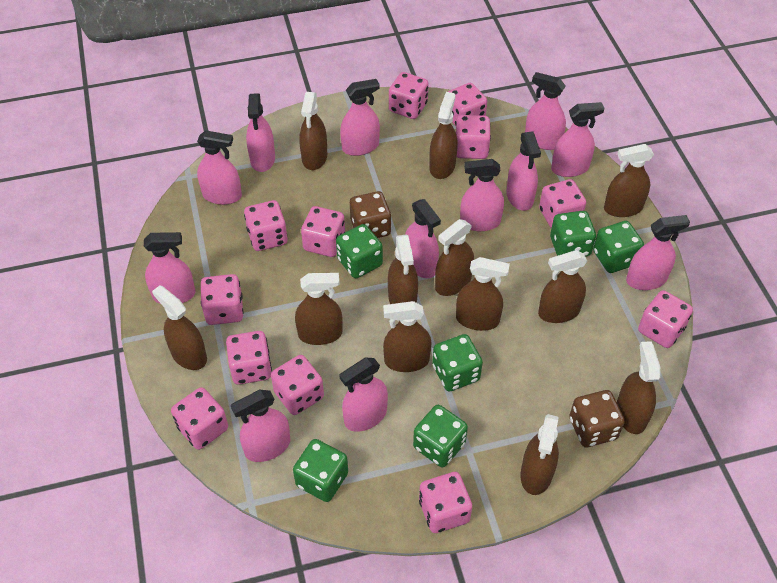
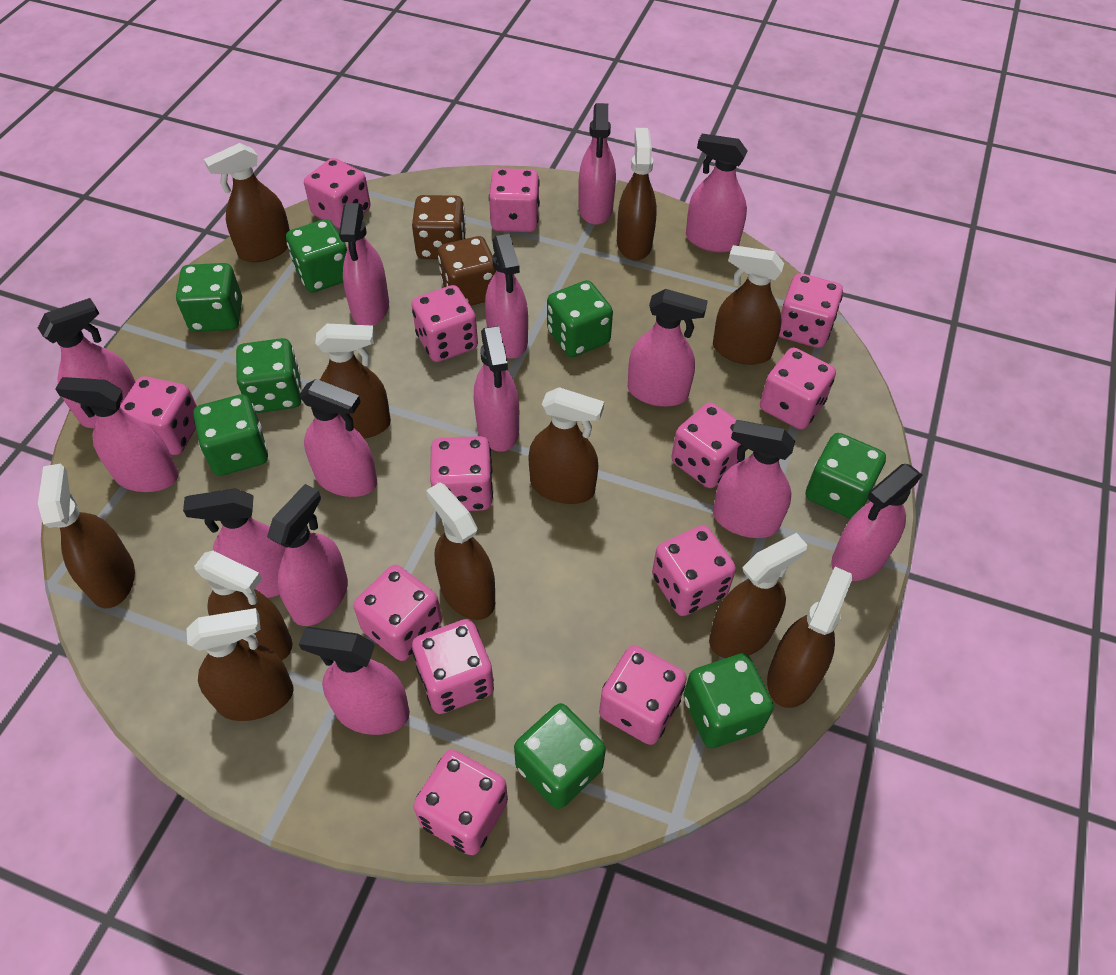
brown spray bottle: [152,285,207,370] [295,273,343,345] [299,92,327,170] [383,301,431,372] [388,234,418,304] [429,92,457,179] [435,219,474,296] [456,257,510,331] [520,414,559,495] [538,250,587,323] [604,144,654,217] [617,341,660,434] = 12 -> [38,464,135,608] [186,608,294,721] [194,551,292,660] [204,143,290,262] [315,324,391,439] [426,482,495,620] [528,387,604,504] [617,128,657,261] [709,533,807,658] [713,245,784,365] [767,567,853,708] = 11
green dice: [293,439,348,502] [336,224,383,278] [413,405,468,467] [432,334,483,391] [550,211,596,257] [593,221,644,273] = 6 -> [176,263,242,332] [193,394,268,476] [236,338,301,413] [286,219,347,293] [514,703,606,809] [547,280,613,357] [683,653,774,748] [805,433,886,519] = 8
pink dice: [171,387,228,450] [201,274,244,325] [226,331,272,385] [244,200,287,251] [271,355,324,415] [301,206,345,257] [389,72,429,119] [419,472,472,533] [448,83,487,126] [456,115,491,159] [539,179,586,228] [638,290,693,348] = 12 -> [120,376,197,455] [304,158,370,229] [354,565,442,661] [411,285,478,362] [412,619,494,714] [413,750,508,855] [430,436,493,511] [489,168,540,232] [599,645,687,745] [652,525,736,616] [671,402,741,488] [760,348,836,430] [779,273,843,348] = 13
pink spray bottle: [144,232,196,304] [197,130,242,205] [231,390,290,462] [246,94,275,172] [339,358,388,432] [340,79,380,156] [405,199,441,278] [460,159,504,231] [506,131,541,211] [525,72,566,150] [551,102,605,177] [626,215,690,290] = 12 -> [38,298,135,428] [55,377,179,492] [183,488,285,598] [267,484,348,626] [299,379,377,497] [299,627,410,735] [339,203,389,326] [474,326,519,452] [485,234,528,358] [578,103,616,225] [628,289,708,407] [686,134,748,252] [713,420,795,538] [831,464,922,581] = 14

